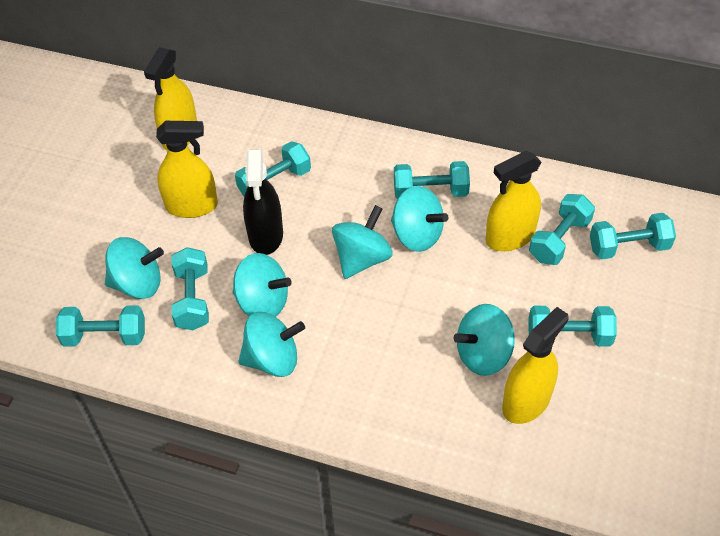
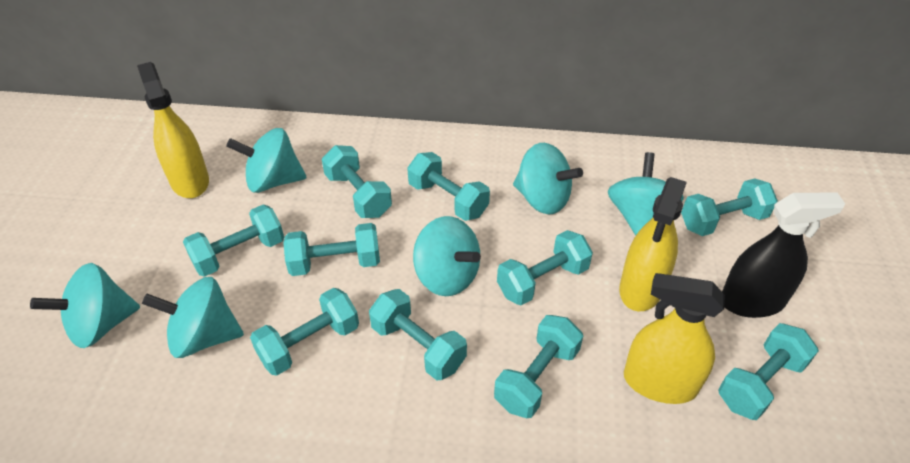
turquoise dumbbell: [56,305,145,347] [171,247,209,330] [235,141,311,196] [394,161,470,199] [529,194,595,265] [529,306,617,347] [590,213,676,259] = 7 -> [183,205,284,277] [250,288,359,376] [283,223,380,276] [322,145,392,218] [369,289,467,380] [407,152,490,221] [494,315,583,418] [497,230,593,305] [681,178,778,236] [718,323,819,420] = 10
yellow spray bottle: [144,47,197,150] [156,121,218,218] [486,151,541,251] [502,307,569,424] = 4 -> [137,62,209,198] [619,177,687,311] [624,273,725,404] = 3

